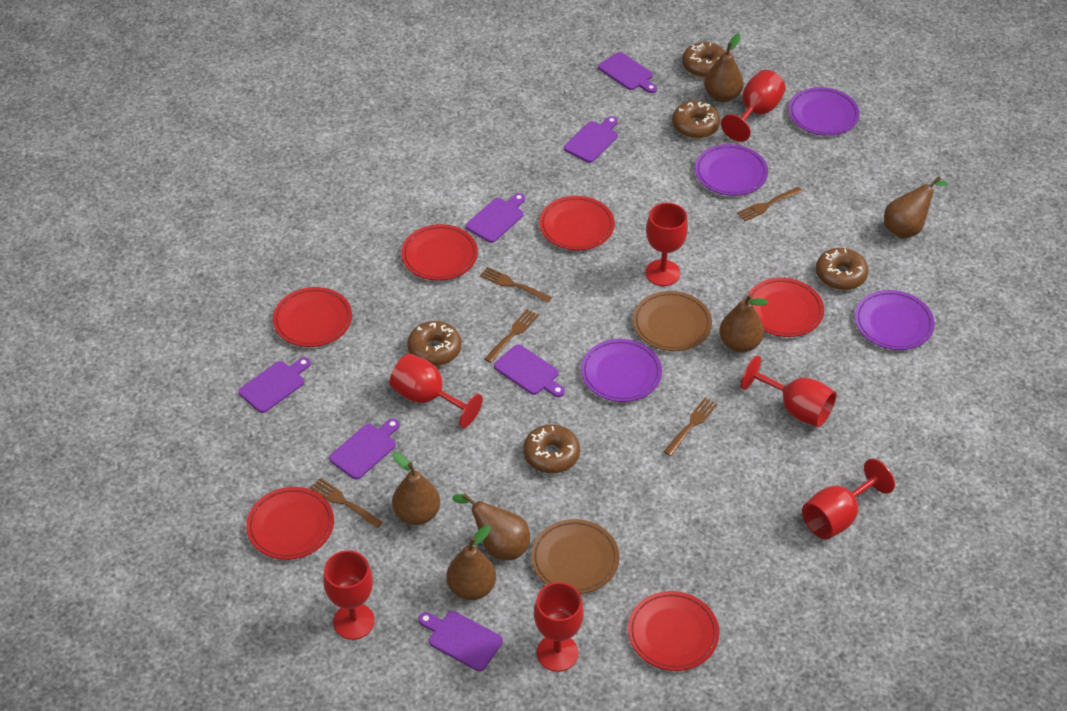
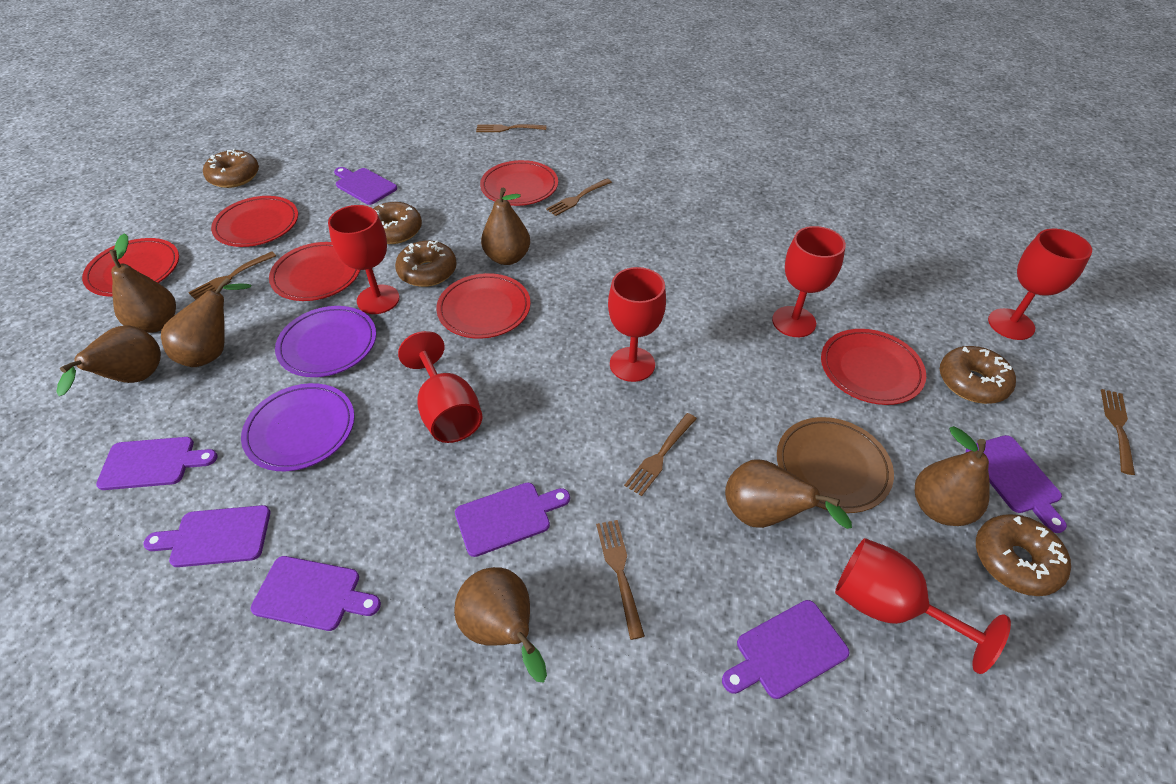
brown fork: [310,478,383,528] [480,267,552,303] [485,309,539,363] [664,398,717,456] [737,187,803,221] = 5 -> [188,251,276,300] [476,124,547,132] [546,178,612,216] [596,520,645,640] [624,413,697,496] [1101,389,1135,475] = 6
brown pear: [392,452,440,525] [446,525,496,600] [452,493,530,560] [704,33,744,102] [719,294,768,353] [884,176,948,239] = 6 -> [57,325,161,396] [109,233,176,333] [161,277,252,367] [454,567,547,683] [481,188,530,265] [725,459,852,529] [915,426,990,526] = 7
brown plate: [531,519,620,594] [633,291,712,351] = 2 -> [777,417,894,513] = 1
purple plate: [581,339,662,402] [695,144,768,196] [788,87,860,136] [855,290,935,350] = 4 -> [241,383,355,471] [275,306,376,377] = 2
red goblet: [323,550,375,640] [389,353,483,428] [534,582,584,672] [645,203,688,286] [721,70,786,142] [741,356,837,427] [802,459,895,539] = 7 -> [328,205,399,314] [398,331,483,443] [608,267,666,382] [772,226,846,337] [835,538,1011,674] [988,229,1092,340] = 6

